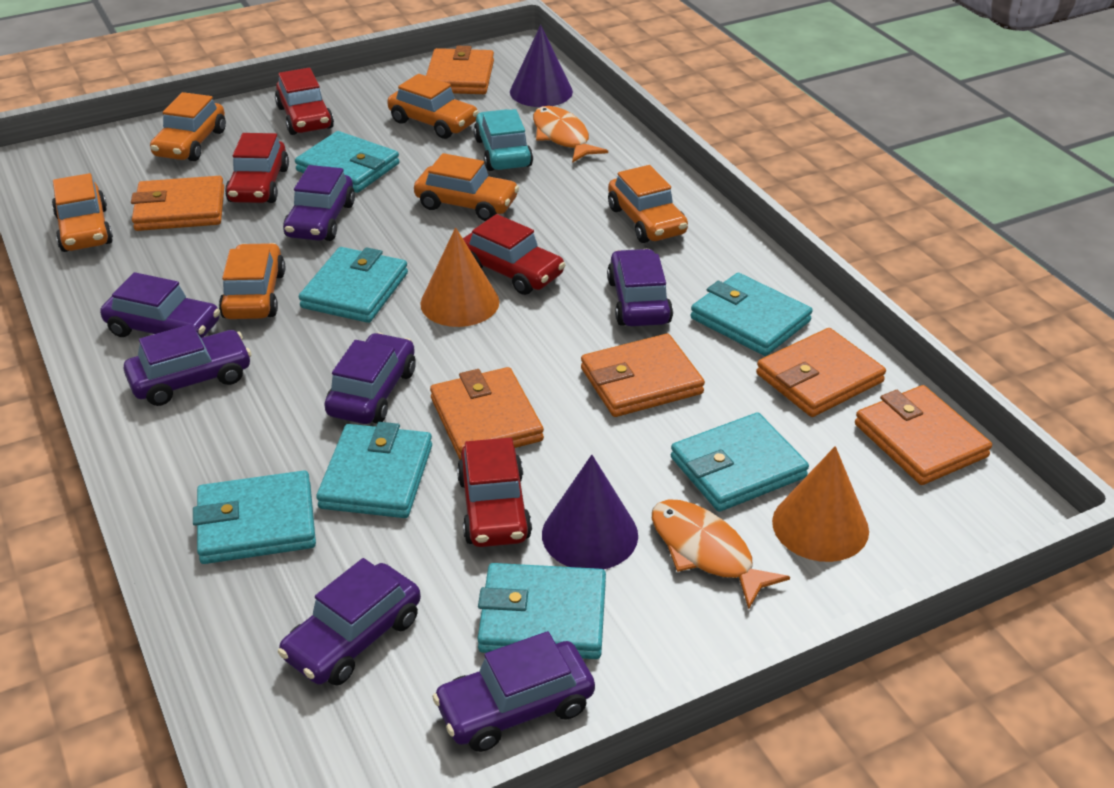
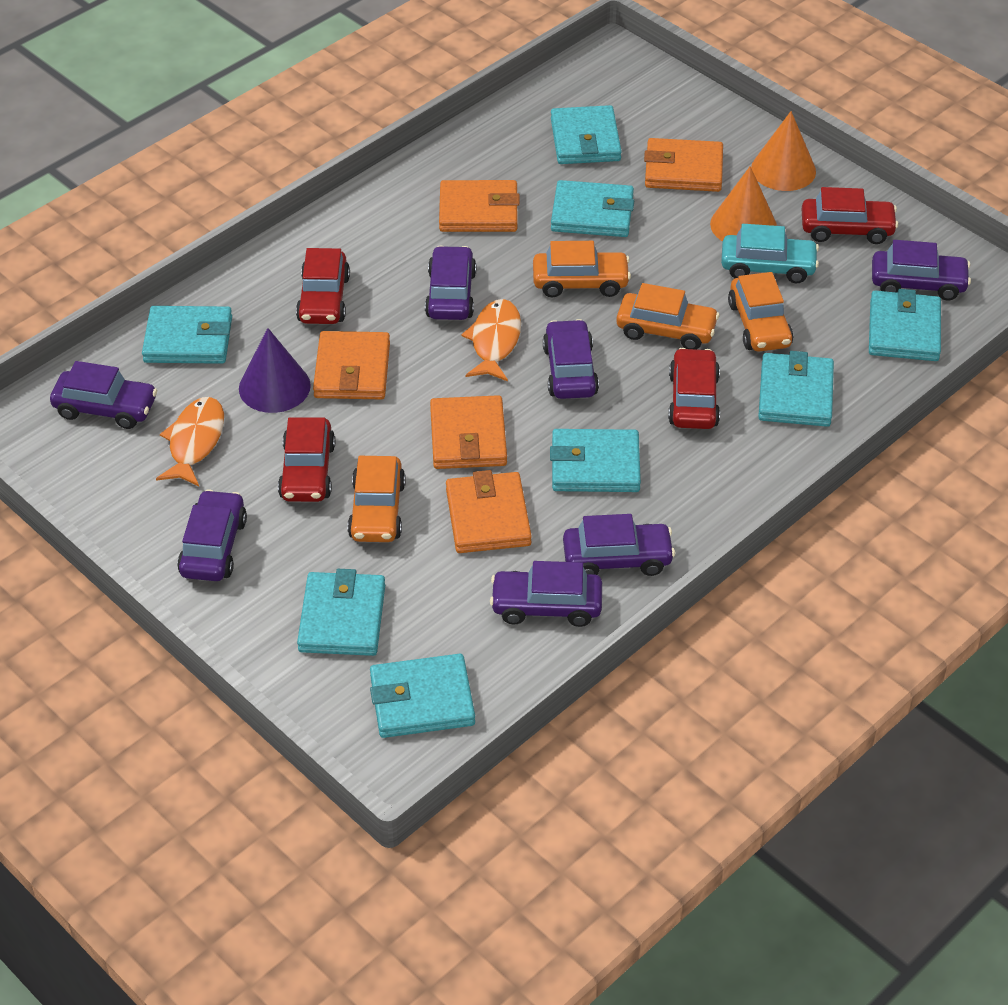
orange car: [52,173,113,252] [150,92,226,161] [219,243,285,319] [387,74,479,139] [414,153,519,221] [608,165,688,243] = 6 -> [347,456,406,542] [533,241,631,298] [616,283,719,350] [728,272,793,352] = 4
orange wallet: [131,176,224,231] [426,46,494,94] [430,367,544,460] [581,334,705,417] [756,328,886,417] [855,385,992,485] = 6 -> [313,331,390,400] [430,395,507,469] [439,180,520,232] [446,470,532,553] [644,138,723,192] = 5
purple cone: [510,25,573,107] [542,455,638,569] = 2 -> [239,328,311,413] = 1
turquoise wallet: [193,470,316,564] [295,131,400,193] [299,247,408,323] [316,422,432,518] [478,563,606,659] [671,412,809,512] [691,273,813,356] = 7 -> [142,306,232,364] [297,569,385,656] [370,654,475,738] [550,429,641,492] [551,105,622,164] [551,180,634,237] [758,351,834,427] [869,289,941,361] = 8

